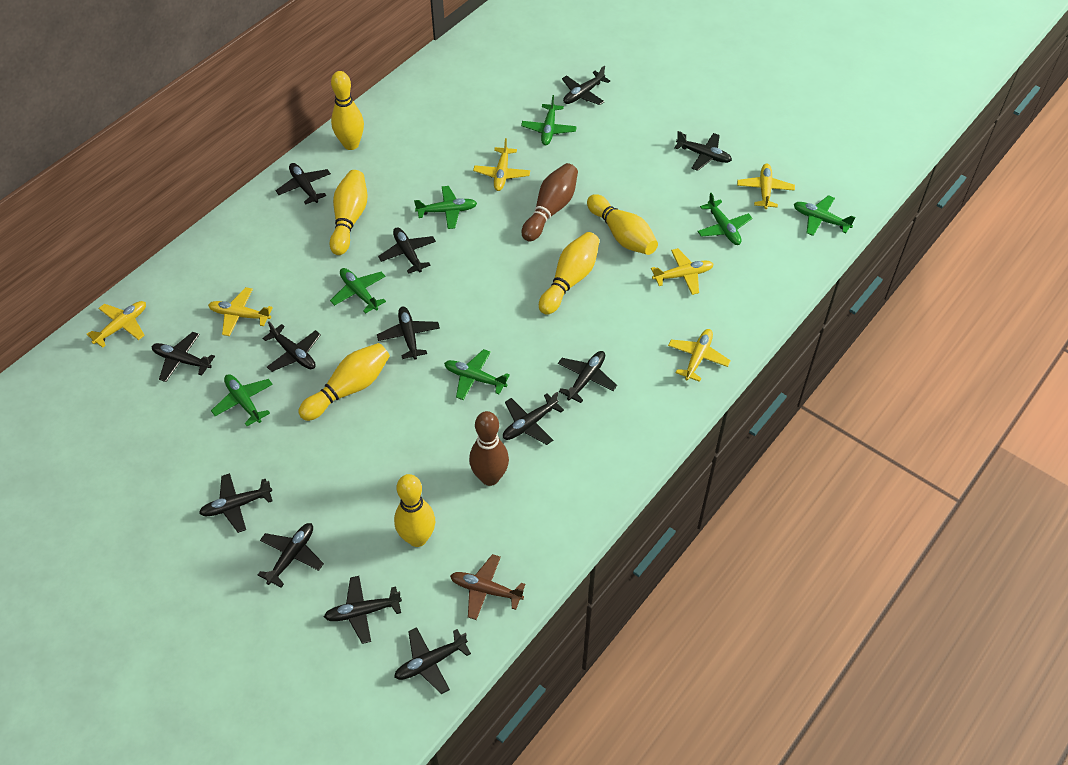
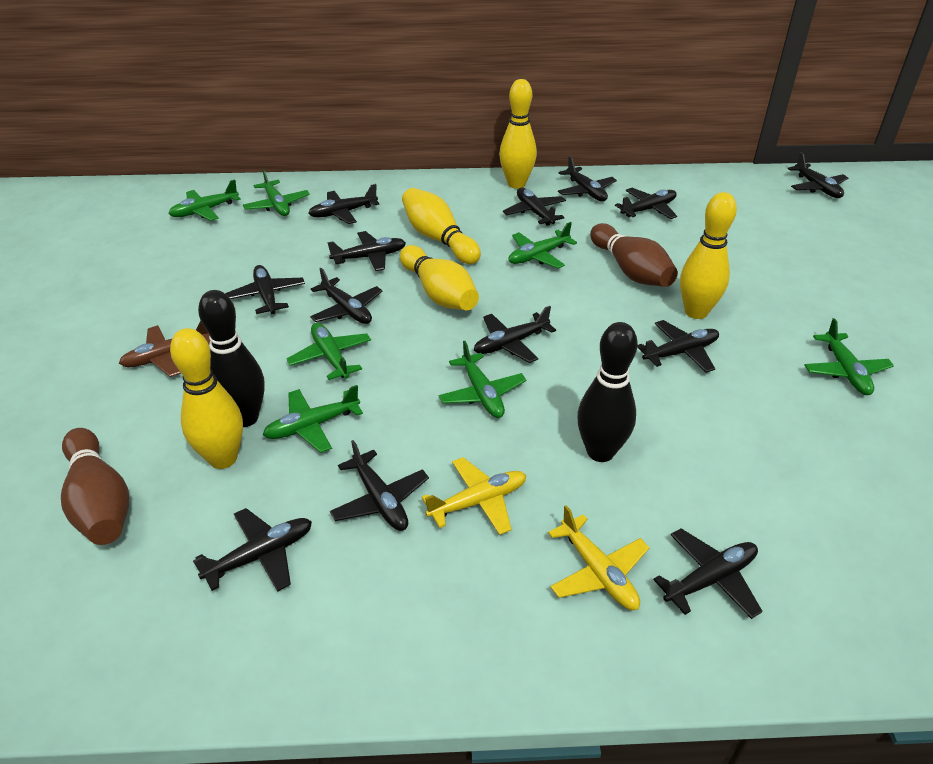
black bowling pin: none = 0 -> [198,290,265,427] [577,322,638,462] = 2
yellow bowling pin: [298,343,390,421] [329,170,367,255] [331,71,364,150] [394,474,435,547] [539,232,599,315] [587,194,658,255] = 6 -> [170,328,243,469] [400,245,479,310] [402,188,481,264] [499,79,537,189] [680,192,737,319] = 5
yellow plane: [86,301,146,348] [208,287,273,336] [473,138,530,191] [651,248,714,295] [668,329,731,382] [737,164,795,209] = 6 -> [422,457,526,535] [548,505,650,610] = 2

